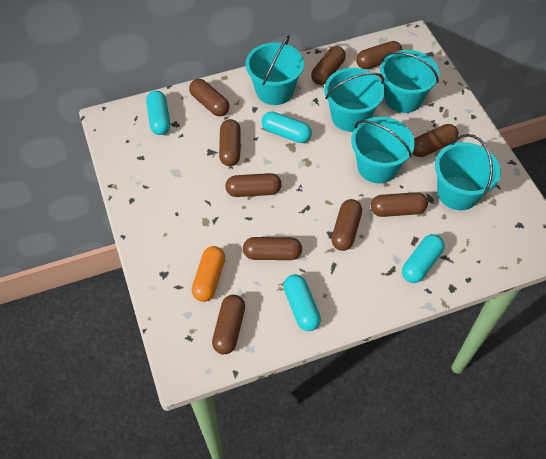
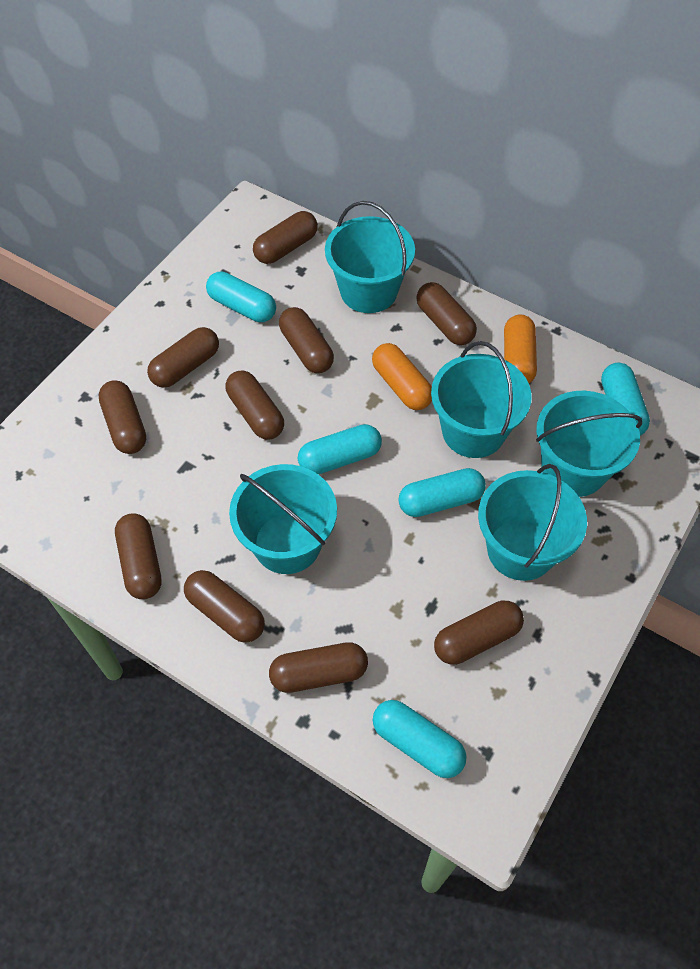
orange capsule: [192,246,225,302] = 1 -> [372,343,432,410] [504,314,537,383] = 2
turquoise capsule: [146,91,170,135] [262,112,312,143] [283,274,321,331] [402,234,444,283] = 4 -> [206,271,276,322] [298,424,382,474] [373,700,467,778] [398,468,486,517] [601,363,650,436] = 5

